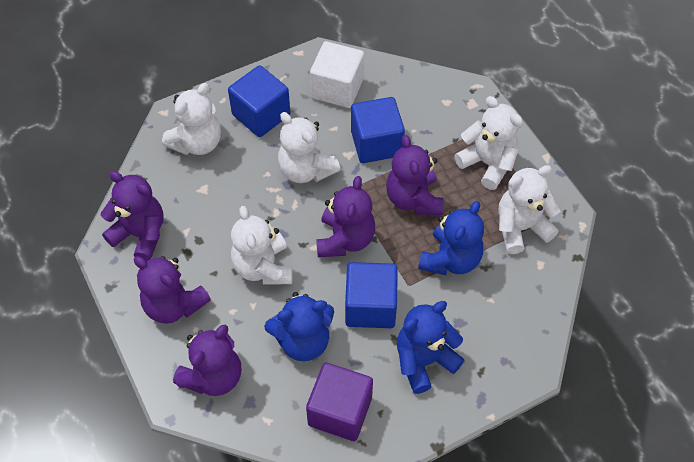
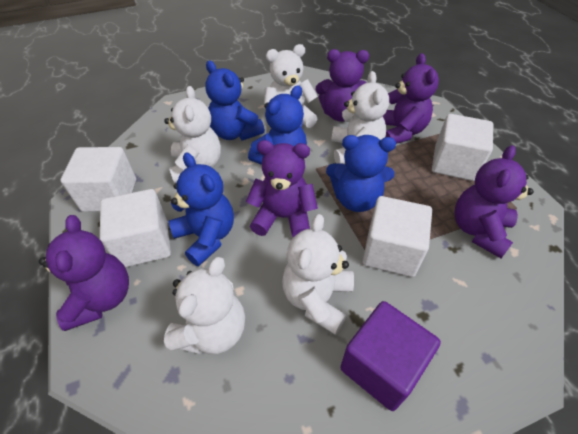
blue cube: [228,65,290,137] [345,262,398,328] [351,97,405,163] = 3 -> none = 0
blue teddy bear: [264,292,334,361] [397,301,464,394] [418,201,484,275] = 3 -> [169,152,234,266] [205,61,265,140] [248,85,307,165] [326,135,396,212] = 4
white cube: [310,41,364,108] = 1 -> [61,147,136,212] [100,189,171,267] [363,196,432,277] [432,114,493,181] = 4

